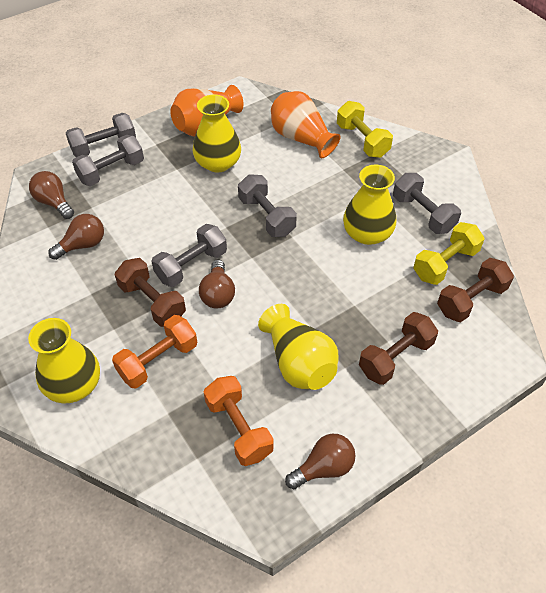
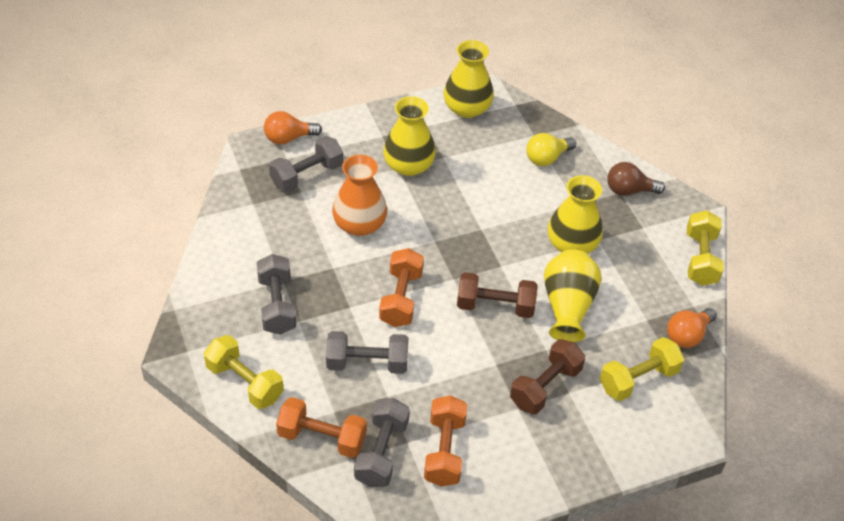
brown dumbbell: [115,258,186,327] [359,312,438,385] [437,258,514,322] = 3 -> [457,272,537,318] [510,339,585,414] = 2
brown light bulb: [29,171,74,219] [48,214,104,260] [199,260,235,309] [285,434,356,489] = 4 -> [607,162,665,196] = 1
grey dumbbell: [66,113,136,157] [72,135,144,186] [151,224,227,287] [238,174,297,237] [393,173,461,234] = 5 -> [257,254,296,335] [269,136,343,192] [326,331,409,374] [354,398,410,487] = 4
orange dumbbell: [112,315,197,388] [204,376,274,466] = 2 -> [276,397,367,458] [379,248,424,327] [424,395,467,487] = 3
orange light bulb: none = 0 -> [264,111,322,145] [667,308,717,348] = 2
orange vase: [170,85,243,137] [271,91,341,158] = 2 -> [332,155,387,236] = 1
yellow dumbbell: [337,101,393,158] [413,222,484,285] = 2 -> [204,335,284,409] [600,337,684,401] [687,210,724,286] = 3
yellow light bulb: none = 0 -> [526,133,576,166] = 1

